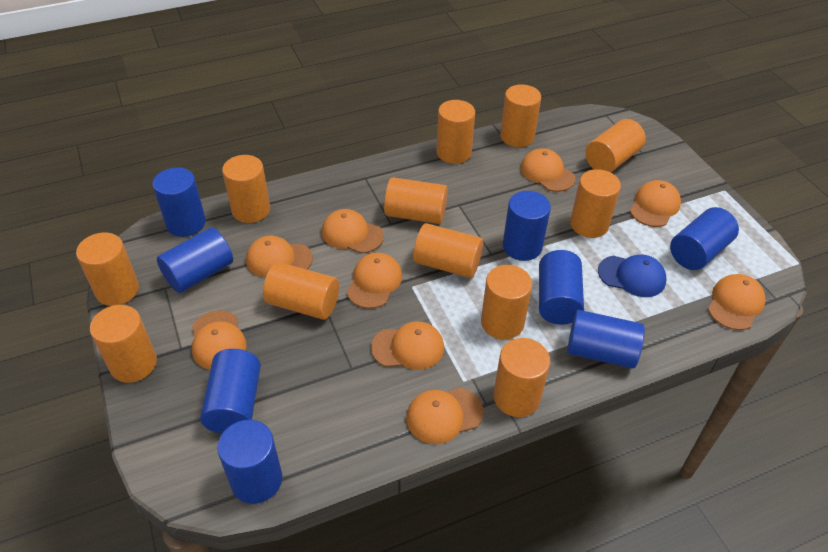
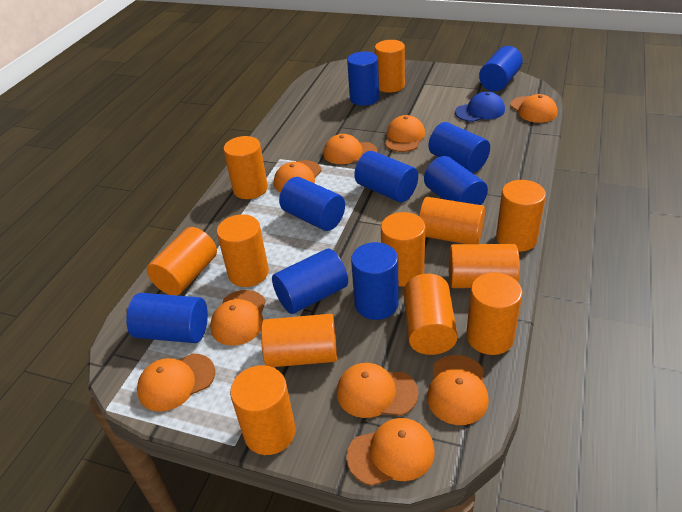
blue cylinder: [153,167,206,237] [157,227,233,293] [200,349,261,434] [217,420,282,504] [503,191,551,261] [539,250,584,325] [567,310,645,368] [670,207,739,270] = 8 -> [126,293,208,343] [272,249,348,314] [279,177,345,231] [347,52,379,106] [351,242,399,320] [354,151,418,202] [424,156,488,205] [428,122,490,173] [479,46,523,91] = 9

